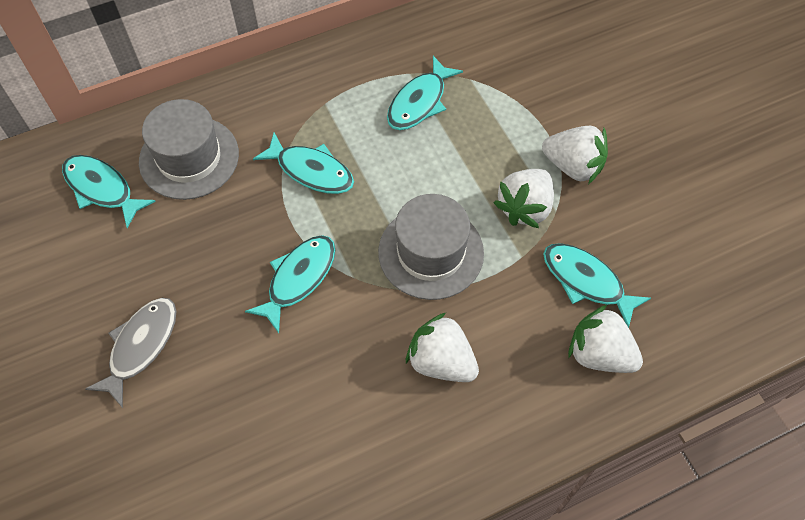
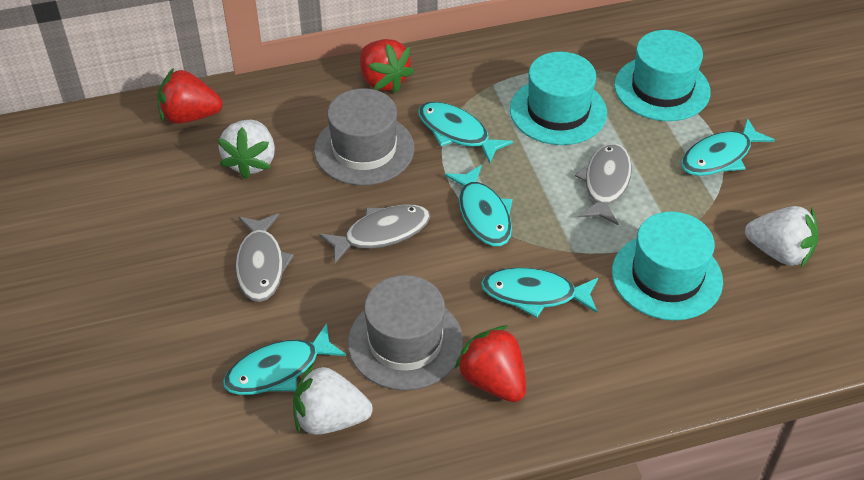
grey fish: [85,298,176,408] = 1 -> [235,214,294,302] [319,204,431,264] [575,143,632,225] = 3
red strawberry: none = 0 -> [158,68,223,124] [360,39,414,93] [455,325,526,402] = 3
turquoise hat: none = 0 -> [510,52,607,145] [612,212,723,321] [614,30,711,121] = 3
white strawberry: [406,313,479,382] [494,169,554,228] [542,126,608,184] [568,305,643,373] = 4 -> [218,120,275,179] [293,363,373,435] [745,206,819,268] = 3

